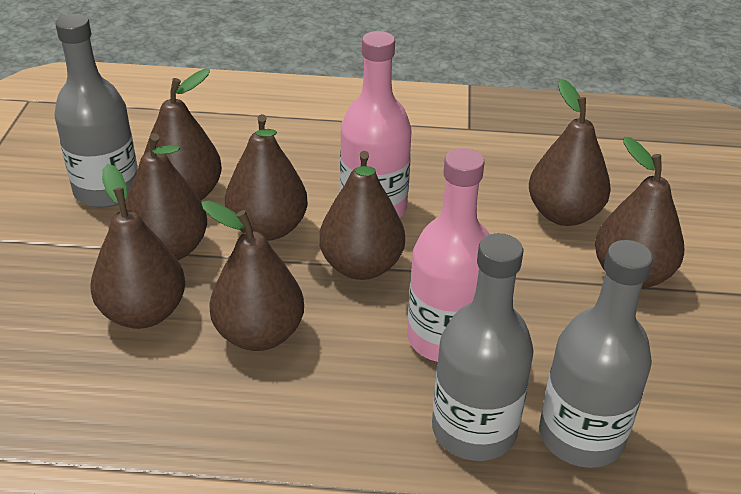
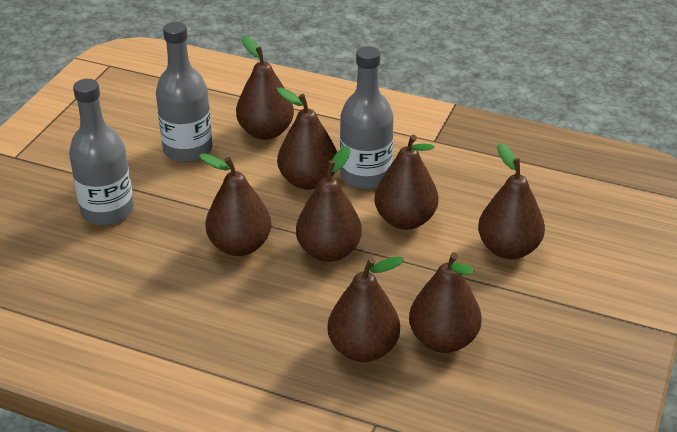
pink bottle: [340,31,412,218] [407,148,490,362] = 2 -> none = 0

